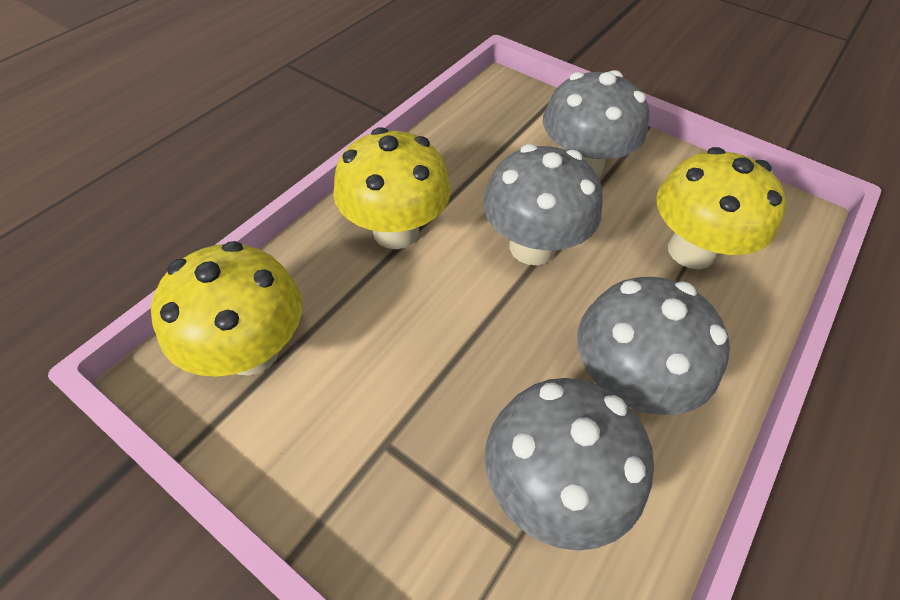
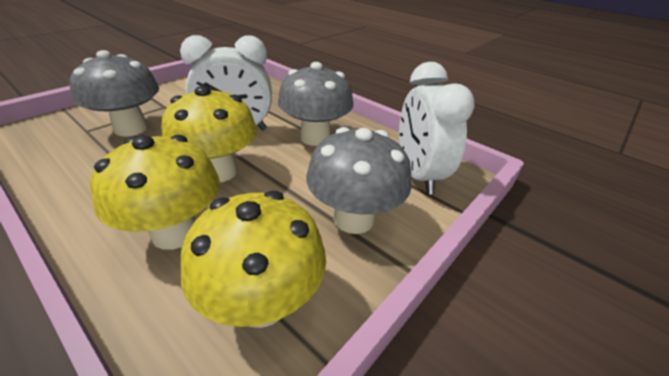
grey mushroom: [483,144,603,265] [485,378,654,551] [543,70,649,178] [577,277,730,415] = 4 -> [69,50,159,136] [278,62,353,146] [306,127,411,234] = 3
white clock: none = 0 -> [180,35,272,130] [399,62,475,194] = 2

